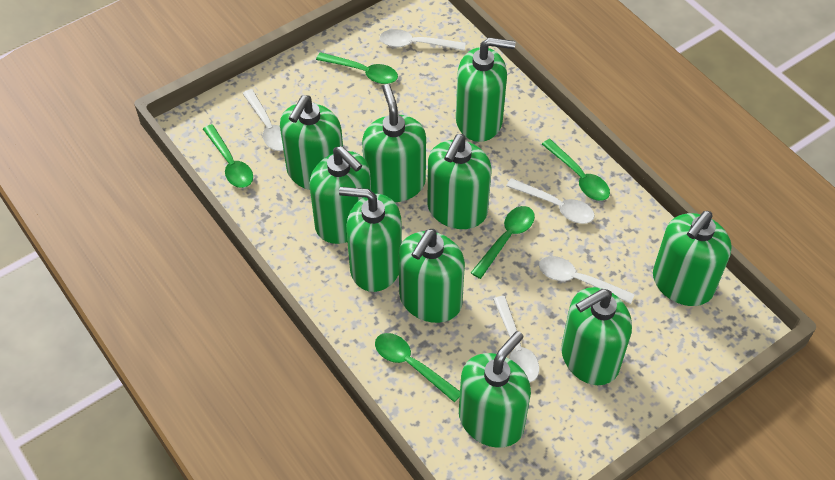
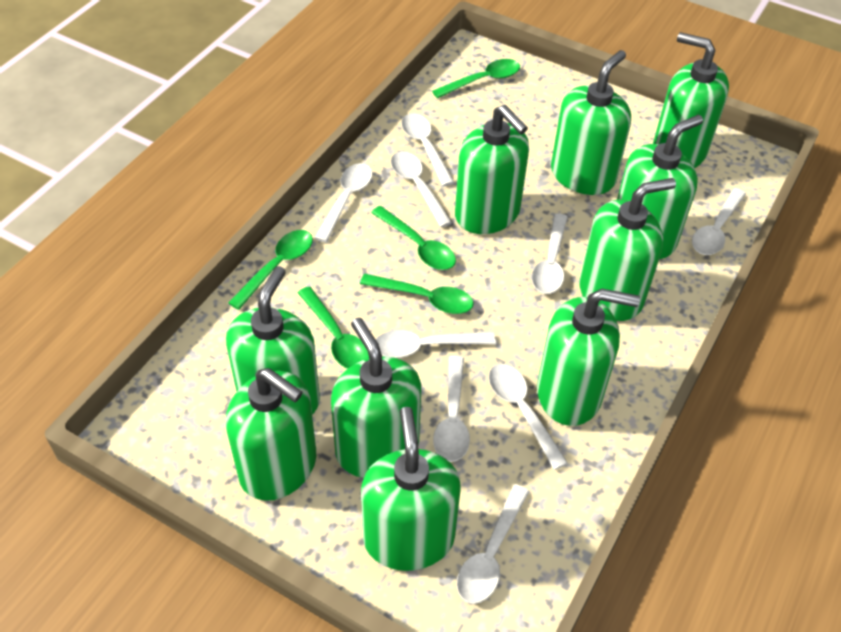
white spoon: [243,89,283,151] [380,29,466,51] [493,296,539,382] [506,178,595,224] [539,256,635,304] = 5 -> [314,163,372,242] [376,330,496,358] [391,151,452,227] [401,113,455,186] [433,356,470,462] [457,484,529,604] [488,364,568,470] [532,213,568,294] [692,188,746,255] = 9

